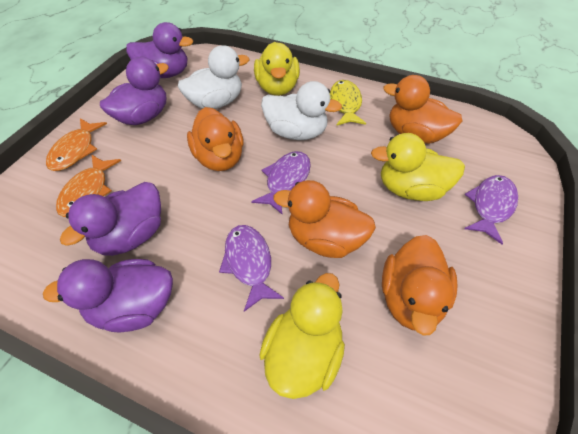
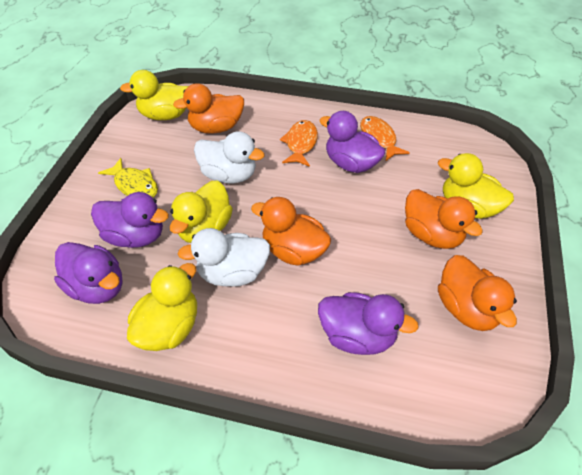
purple fish: [219,225,284,312] [251,151,311,215] [464,175,518,244] = 3 -> none = 0
yellow duck: [254,42,300,96] [259,273,345,399] [371,133,465,201] = 3 -> [120,70,189,120] [127,263,197,351] [170,180,233,243] [438,153,514,219] = 4

